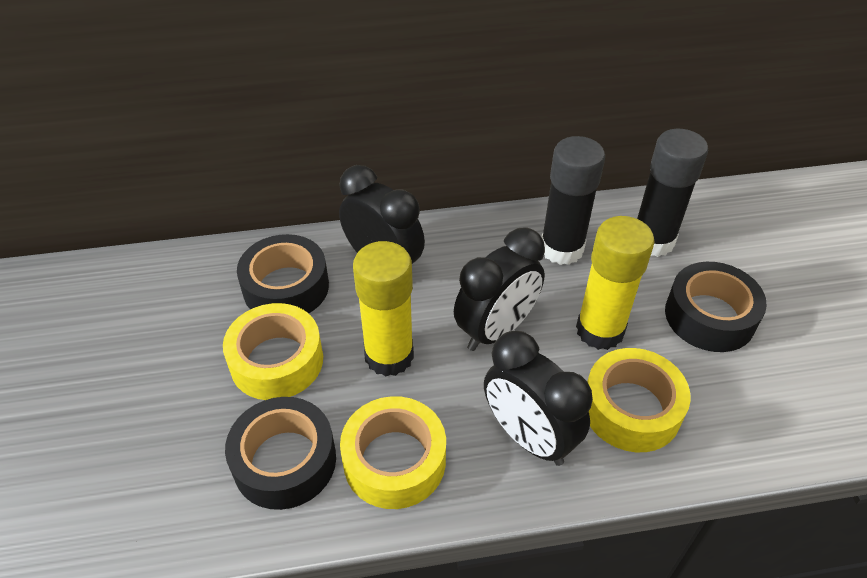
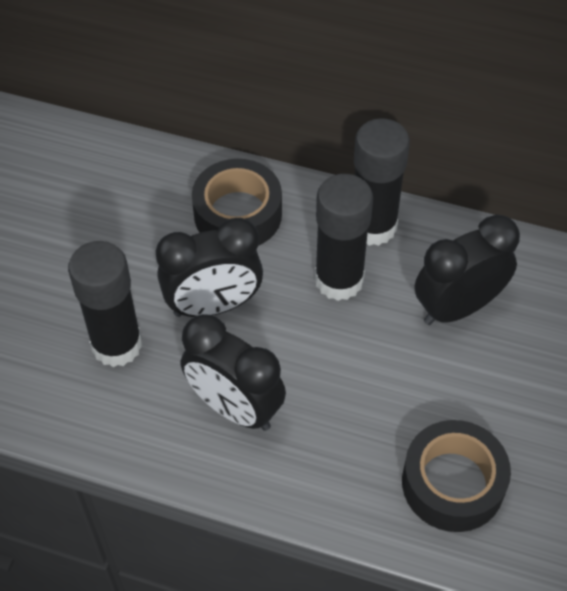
black glue stick: [541,136,605,265] [637,129,708,257] = 2 -> [68,241,142,367] [315,174,373,301] [354,118,410,246] = 3
black tape: [225,397,336,510] [237,234,329,314] [665,262,767,352] = 3 -> [192,159,282,246] [402,420,511,532] = 2
yellow glue stick: [353,241,414,377] [576,216,654,350] = 2 -> none = 0
yellow tape: [223,303,323,400] [340,396,446,509] [587,348,691,452] = 3 -> none = 0

